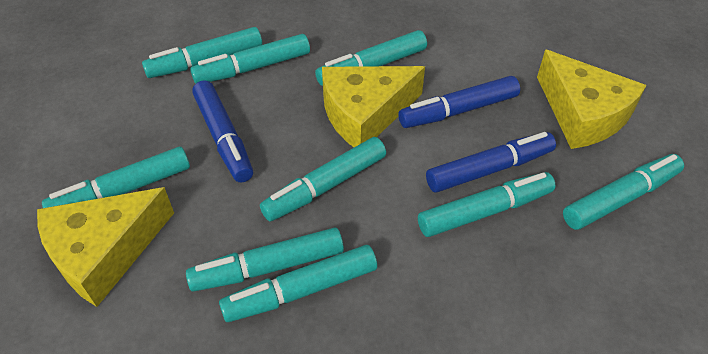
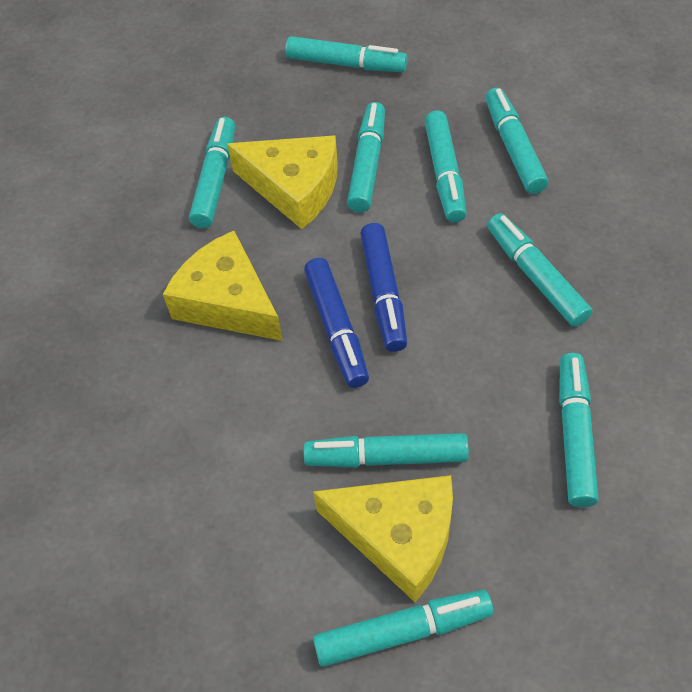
blue marker: [192,80,253,182] [398,76,520,128] [426,132,556,193] = 3 -> [304,258,369,388] [360,223,407,352] = 2

